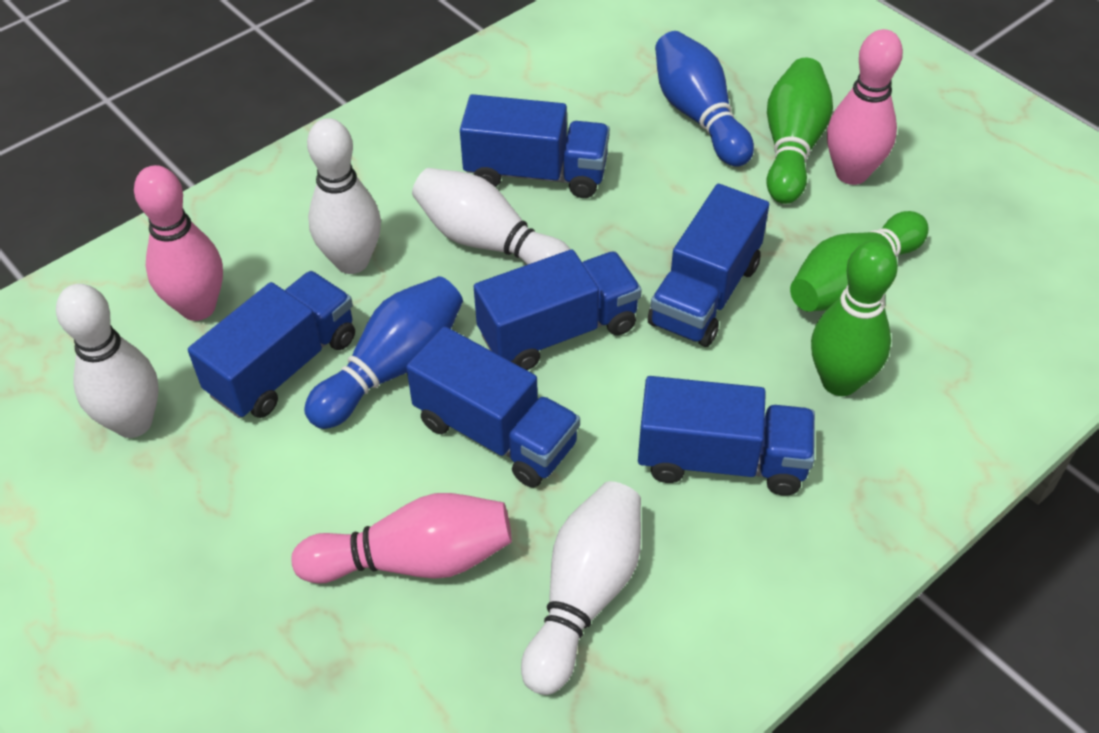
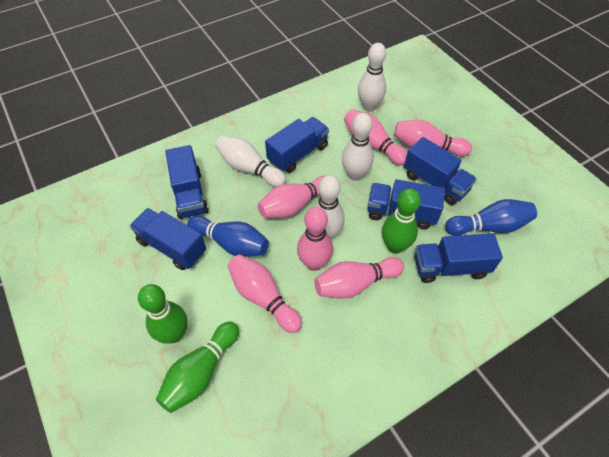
pink bowling pin: [134,165,223,321] [291,493,512,584] [827,29,903,185] = 3 -> [228,254,302,333] [258,176,325,218] [297,207,333,271] [314,257,404,299] [344,109,407,166] [394,120,472,156] = 6

